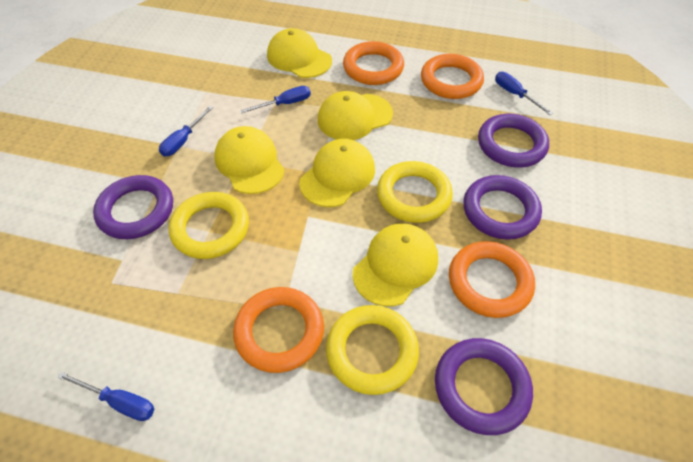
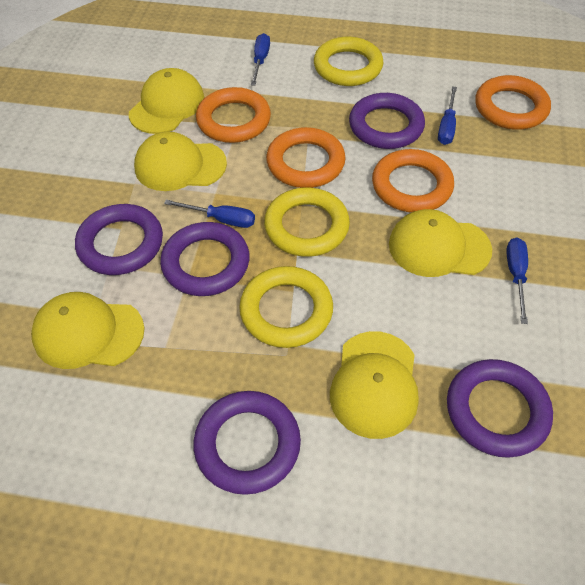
purple ring: [93,175,173,239] [435,338,533,435] [463,175,542,240] [478,114,549,168] = 4 -> [75,204,163,275] [160,222,250,296] [193,391,301,495] [349,93,425,149] [447,359,553,458] = 5

